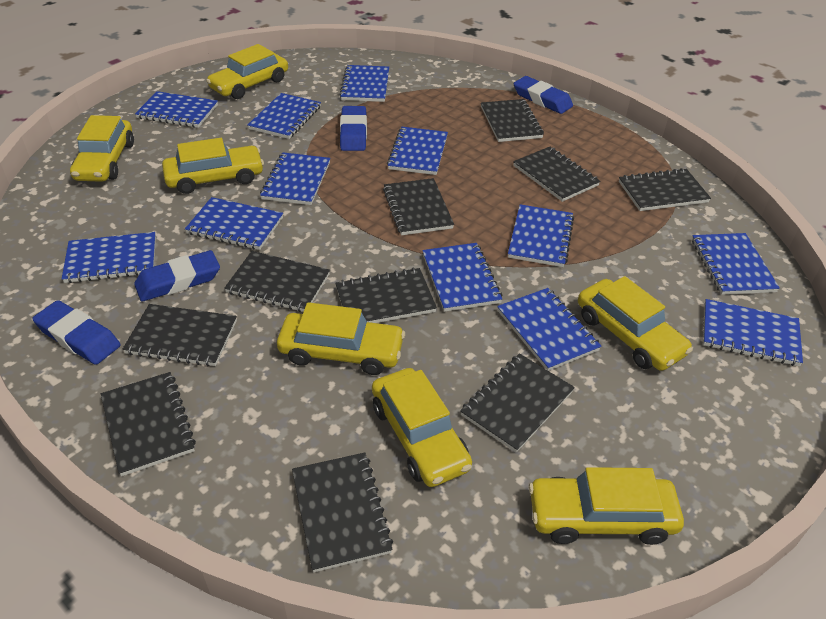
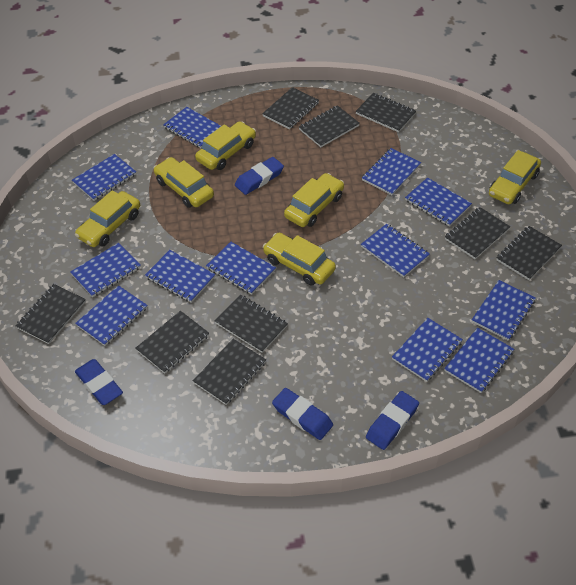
black notebook: [101,372,196,476] [122,304,237,367] [224,251,330,312] [292,453,393,573] [335,268,437,323] [383,178,454,235] [460,354,575,453] [481,99,544,142] [513,147,600,202] [619,168,711,211] = 10 -> [15,284,86,344] [136,311,209,374] [193,339,266,405] [214,294,288,353] [262,87,319,129] [299,105,360,147] [356,93,416,132] [445,207,510,259] [497,226,562,280] = 9
yellow car: [70,115,134,182] [162,138,264,194] [206,44,288,99] [277,302,405,375] [372,368,472,487] [529,467,684,545] [578,276,693,371] = 7 -> [75,190,140,247] [153,157,214,208] [195,121,256,170] [263,233,336,286] [284,173,344,227] [489,150,541,204] = 6

